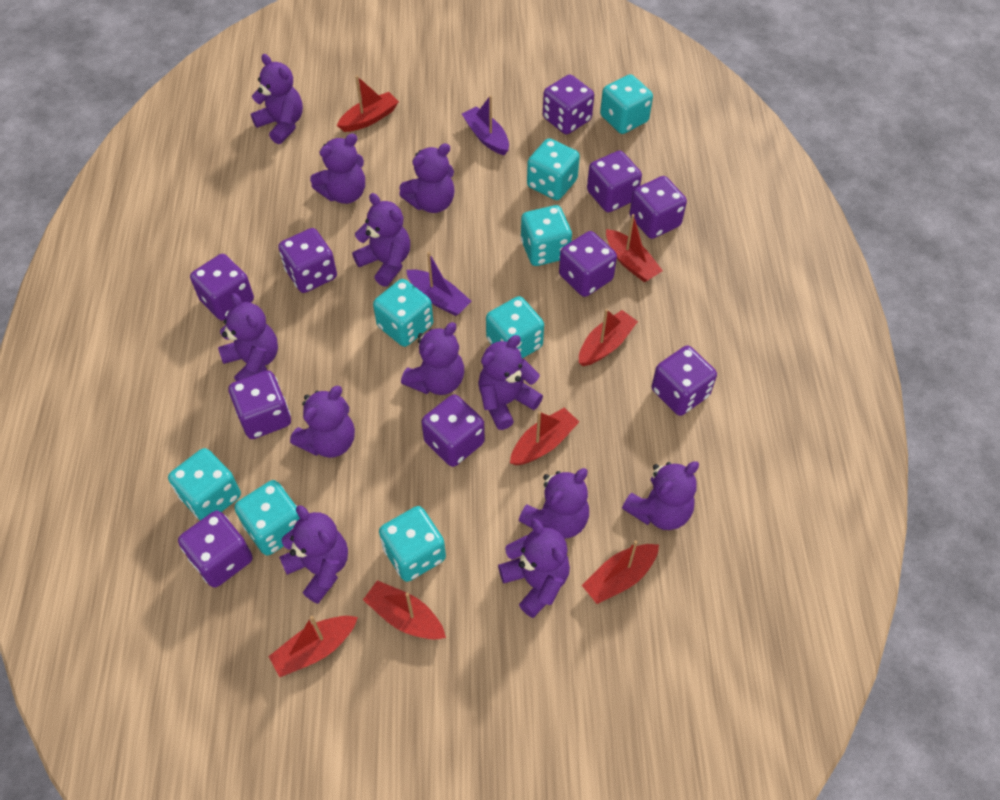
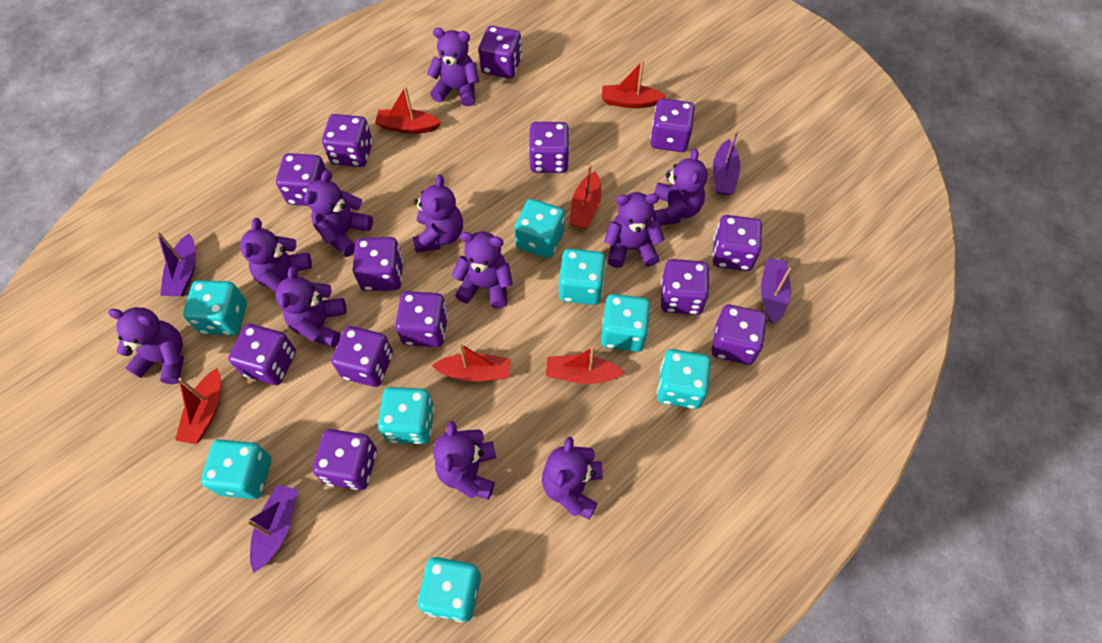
purple boat: [406,252,471,316] [462,95,509,155] = 2 -> [157,232,196,296] [246,485,298,573] [713,130,740,195] [761,258,791,324] = 4
purple dice: [178,511,253,588] [190,254,254,321] [229,370,291,439] [278,228,337,293] [421,394,485,467] [543,75,594,134] [559,231,617,297] [587,151,642,212] [630,176,687,239] [652,346,717,416] = 10 -> [228,324,296,385] [276,153,327,206] [313,429,377,490] [322,114,373,167] [331,326,393,387] [353,237,403,291] [395,291,448,347] [479,26,522,79] [529,122,570,173] [650,98,695,152] [661,259,709,315] [712,215,762,271] [712,305,767,365] = 13
purple teddy bear: [218,293,278,381] [251,54,303,144] [279,505,348,604] [290,386,355,458] [310,133,365,204] [352,193,410,287] [399,143,454,213] [401,322,464,395] [478,335,543,430] [498,518,570,618] [519,468,589,539] [622,461,699,530] = 12 -> [108,307,184,384] [240,218,312,292] [275,266,347,348] [304,170,373,257] [413,175,463,253] [427,28,479,106] [433,421,496,500] [452,231,513,308] [542,437,603,520] [604,192,665,268] [653,148,708,225] = 11
red boat: [268,616,358,677] [337,75,399,132] [363,580,446,640] [510,408,579,465] [579,309,638,366] [582,540,659,604] [606,214,663,282] = 7 -> [175,368,221,444] [375,86,441,134] [432,343,511,382] [546,346,625,384] [569,164,601,229] [602,60,666,108] = 6

